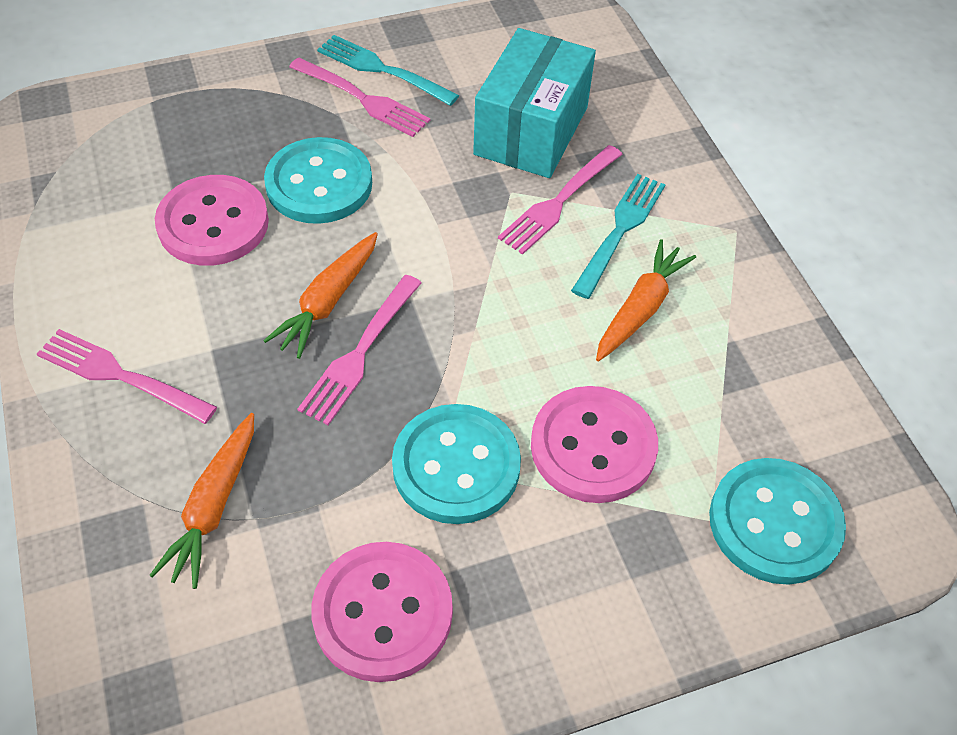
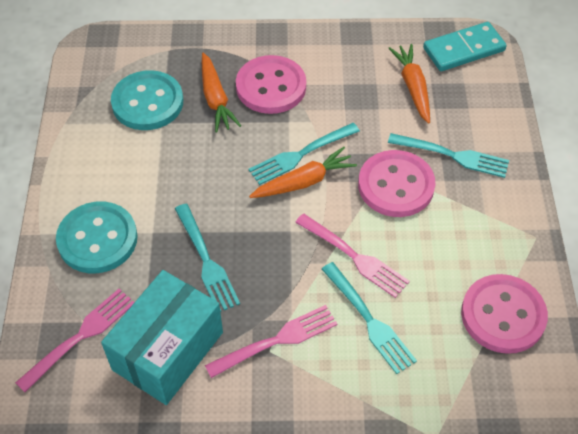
pink fork: [37,329,217,424] [289,58,430,137] [297,275,422,425] [498,145,623,255] = 4 -> [15,289,135,392] [205,305,338,378] [295,214,410,298] = 3
turquoise button: [264,137,372,224] [392,404,521,524] [709,458,846,585] = 3 -> [56,201,138,273] [111,70,183,130] = 2
turquoise domino: none = 0 -> [423,22,507,71] = 1
turquoise fork: [317,35,459,106] [571,174,666,299] = 2 -> [175,204,240,312] [249,123,360,185] [322,262,417,374] [388,133,509,178] = 4

